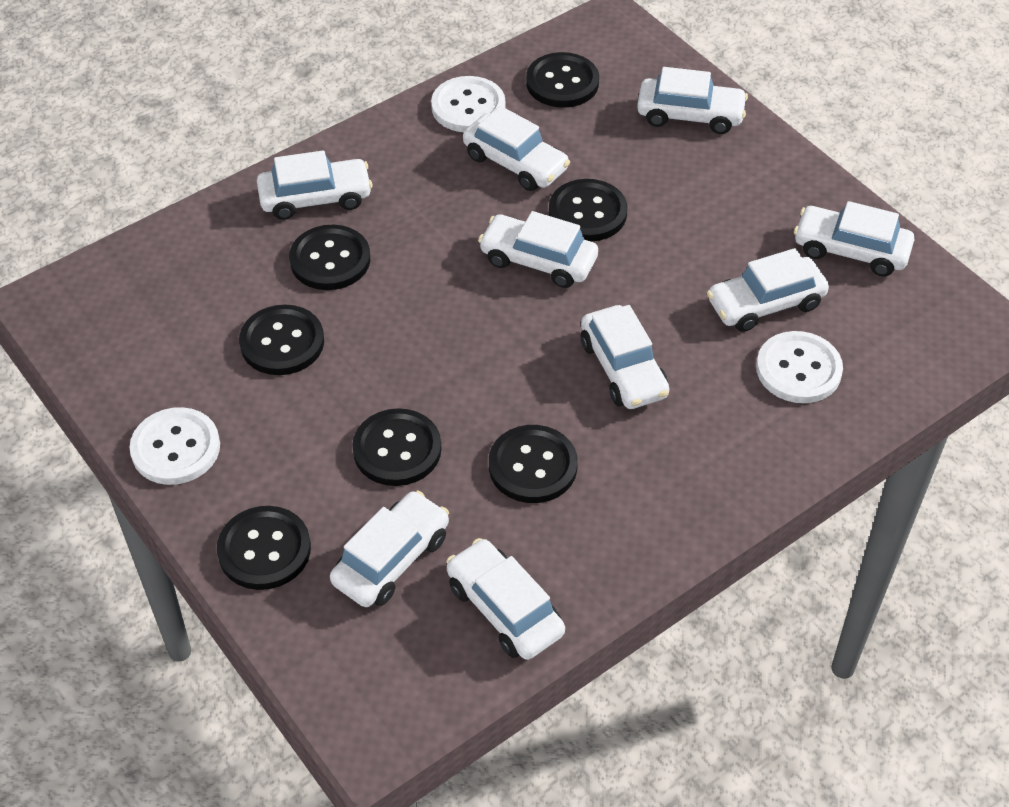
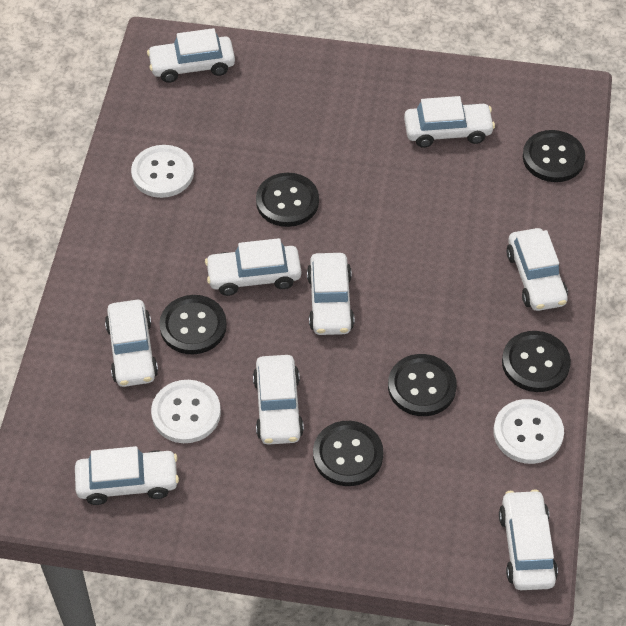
black button: [217,506,311,590] [239,305,324,375] [289,225,370,290] [352,408,441,486] [489,425,578,503] [526,52,599,108] [549,179,627,241] = 7 -> [159,295,227,354] [256,173,319,227] [313,421,383,486] [388,354,457,416] [502,331,571,392] [523,130,585,182] = 6

